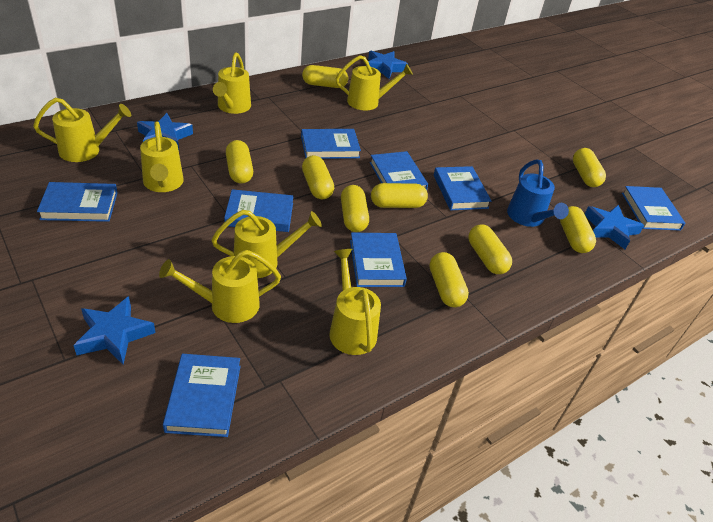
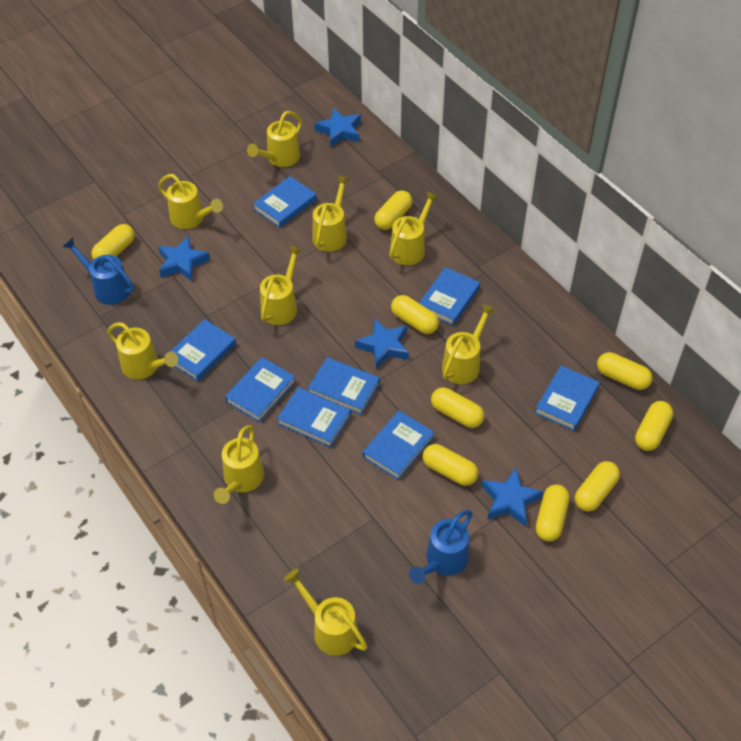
blue watering can: [507,160,569,227] = 1 -> [63,238,134,305] [409,510,473,584] = 2
yellow watering can: [33,98,131,162] [140,121,184,192] [159,250,281,323] [212,210,322,278] [213,52,251,114] [329,249,381,355] [336,55,413,110] = 7 -> [107,322,178,379] [158,174,223,229] [214,425,264,504] [247,111,302,167] [260,246,303,325] [284,569,368,656] [312,176,350,252] [389,191,439,265] [442,304,495,384] = 9

